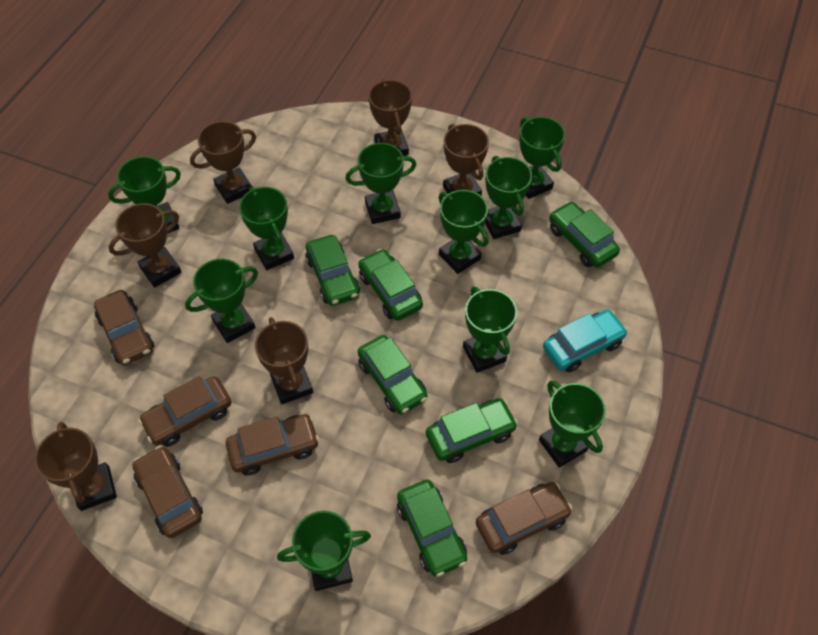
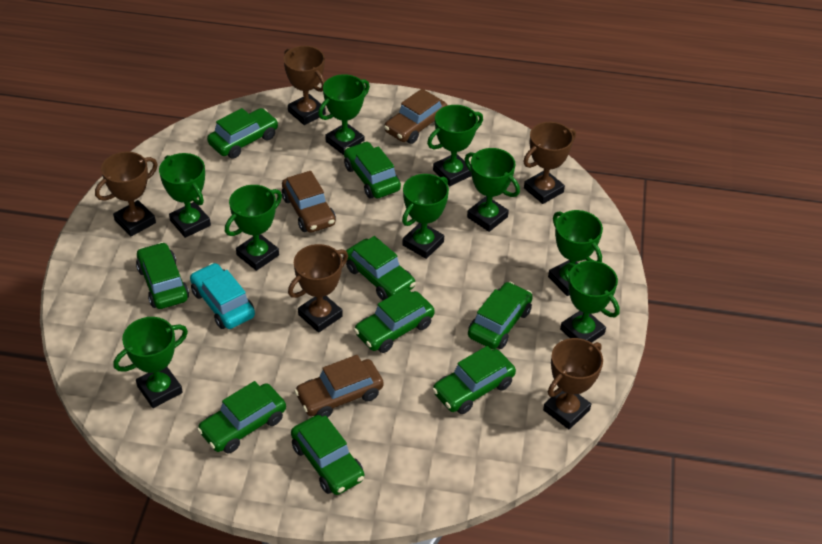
brown car: [94,290,154,365] [132,446,203,538] [138,376,231,447] [226,414,319,476] [476,482,573,555] = 5 -> [282,171,336,233] [294,355,384,418] [384,89,448,144] = 3
brown trophy: [35,422,117,511] [109,203,182,288] [190,121,256,204] [255,317,313,404] [368,79,412,156] [443,124,489,196] = 6 -> [95,152,158,236] [283,46,326,125] [288,244,348,333] [523,122,576,204] [543,338,603,429] = 5
green car: [305,235,360,306] [358,335,428,414] [359,249,423,321] [397,480,467,577] [426,398,518,463] [549,201,620,268] = 6 -> [136,242,189,309] [197,381,286,454] [207,108,278,159] [291,415,364,495] [344,141,401,198] [346,236,416,300] [354,288,435,353] [432,346,516,414] [468,282,533,349] = 9
green trophy: [108,156,181,233] [185,259,258,343] [239,187,294,270] [277,511,371,591] [345,143,416,224] [439,190,489,274] [463,286,517,373] [485,156,532,239] [520,117,565,199] [539,380,606,467] = 10 -> [114,317,188,408] [159,153,211,238] [225,185,282,271] [318,74,370,155] [402,174,449,259] [427,105,483,186] [465,148,520,232] [548,210,603,296] [560,260,620,343] = 9

